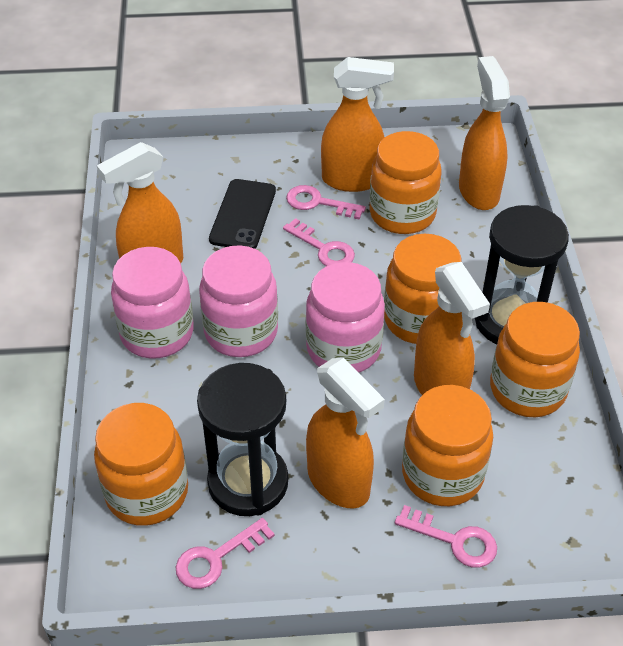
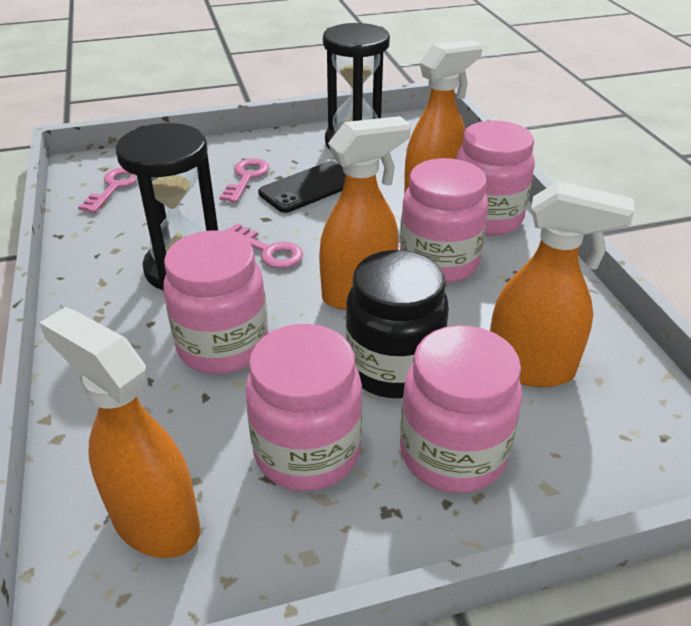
black jar: none = 0 -> [346,250,449,398] = 1
orange jar: [94,403,188,526] [369,131,441,234] [384,234,461,344] [402,385,493,506] [490,302,580,417] = 5 -> none = 0
orange spray bottle: [97,142,183,263] [306,358,385,509] [321,57,394,192] [414,262,490,395] [459,56,510,210] = 5 -> [39,307,200,558] [319,116,411,310] [404,40,483,194] [490,181,634,387] = 4
pink jar: [111,247,194,359] [199,245,278,357] [306,262,385,373] = 3 -> [163,230,268,374] [245,324,362,491] [400,158,488,283] [400,325,522,493] [456,120,535,236] = 5
pink key: [176,518,275,589] [283,218,355,266] [286,185,366,220] [395,505,497,568] = 4 -> [78,167,136,213] [220,158,269,203] [224,223,303,268] = 3

